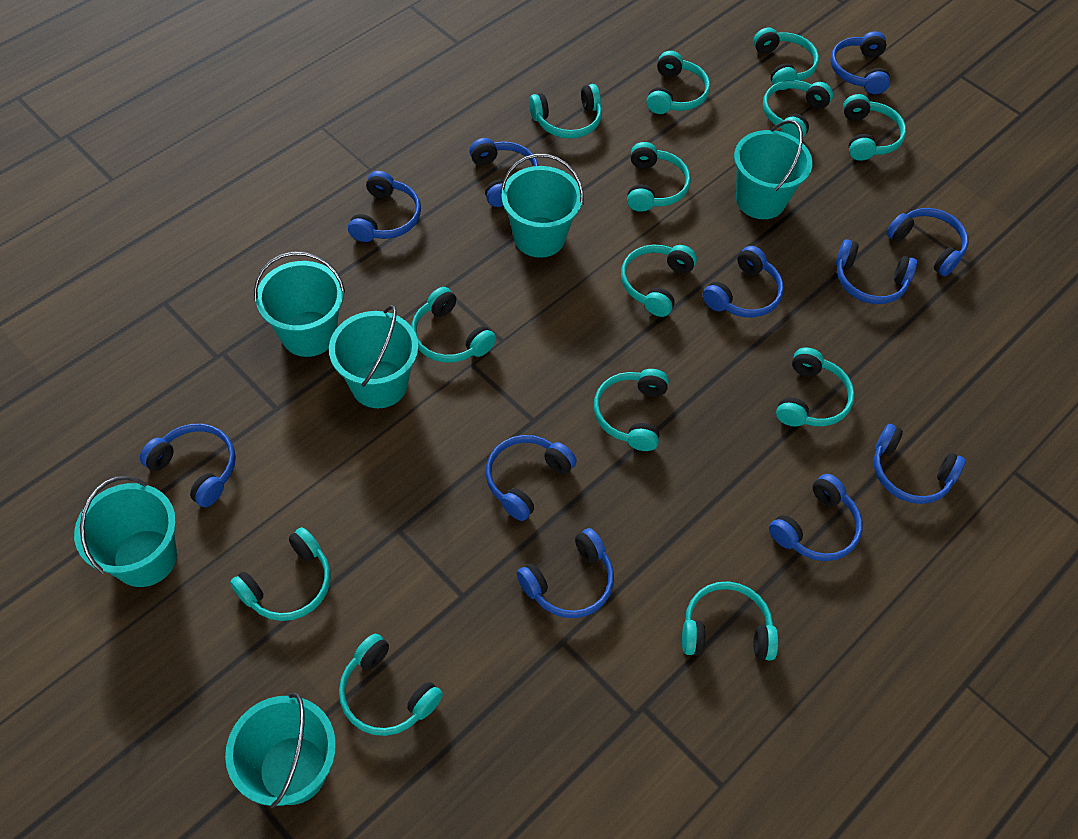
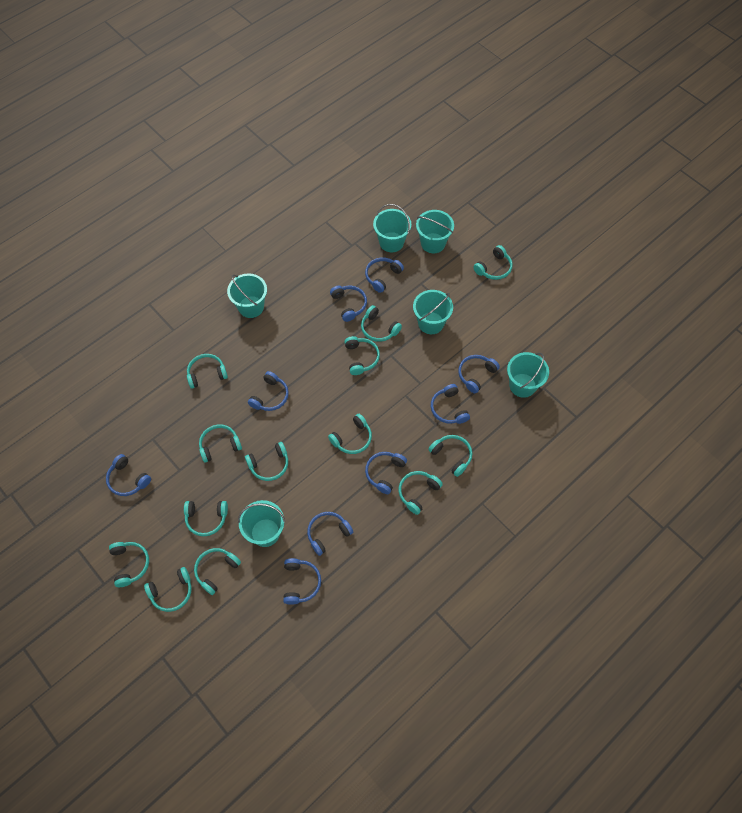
blue headphones: [140,424,236,507] [348,171,421,242] [469,138,538,207] [486,435,577,521] [517,528,614,618] [703,246,784,318] [769,474,863,561] [830,31,890,94] [836,239,917,304] [874,424,965,504] [886,208,969,276] = 11 -> [106,454,151,496] [248,371,289,411] [283,558,321,605] [307,512,353,556] [330,285,367,322] [365,258,404,293] [365,452,407,494] [431,384,470,424] [458,355,500,393] = 9

